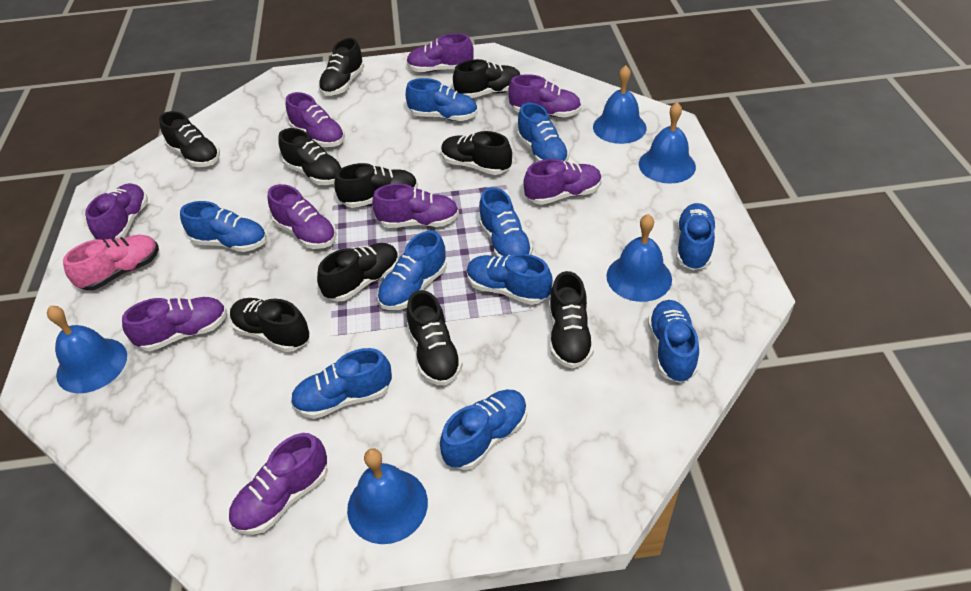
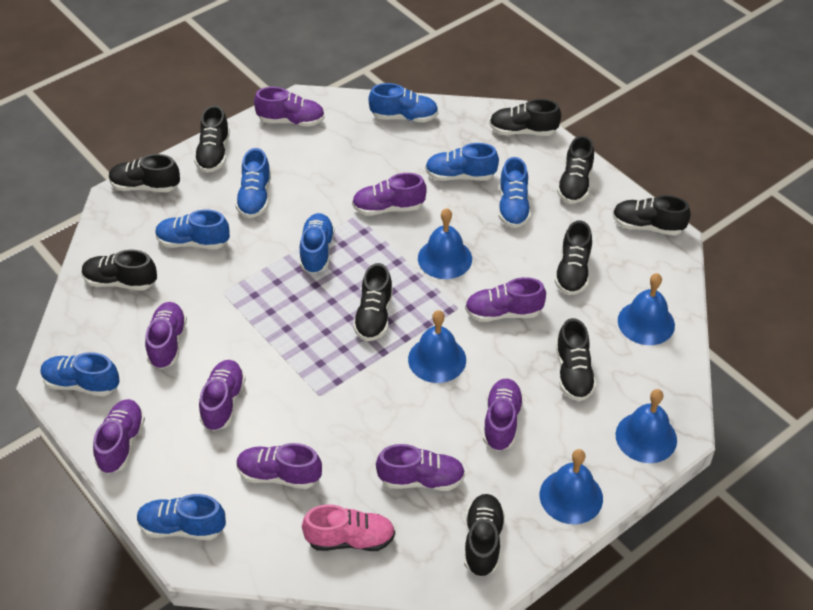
blue shoe: [180,201,267,252] [291,348,392,419] [377,231,447,310] [406,78,478,121] [440,390,527,470] [467,253,553,305] [479,187,533,257] [517,103,569,162] [648,300,699,383] [676,203,716,270] = 10 -> [40,352,120,397] [137,494,226,540] [155,210,230,249] [235,148,271,218] [300,213,335,274] [369,83,438,122] [425,143,499,181] [498,157,531,228] = 8

